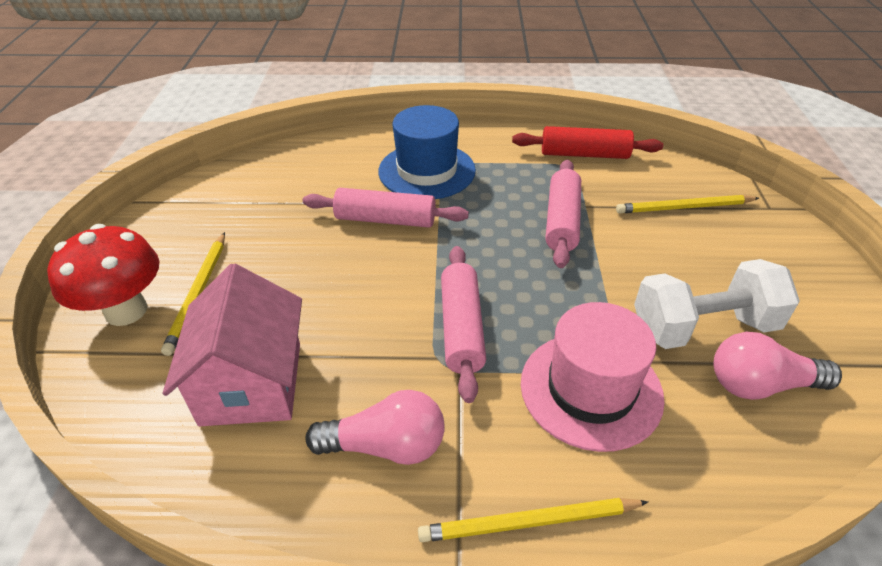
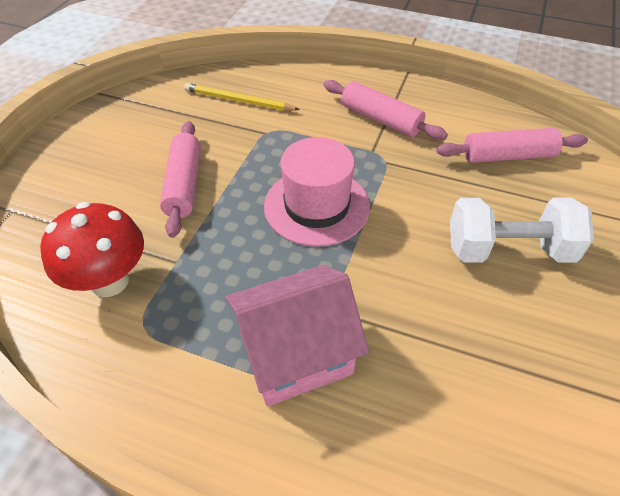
blue hat: [378,105,476,199] = 1 -> none = 0
pink light bulb: [305,390,445,465] [714,332,842,400] = 2 -> none = 0
red rolling pin: [512,126,663,159] = 1 -> none = 0
yellow pencil: [161,232,225,356] [418,498,648,542] [616,195,759,214] = 3 -> [184,83,300,111] = 1

